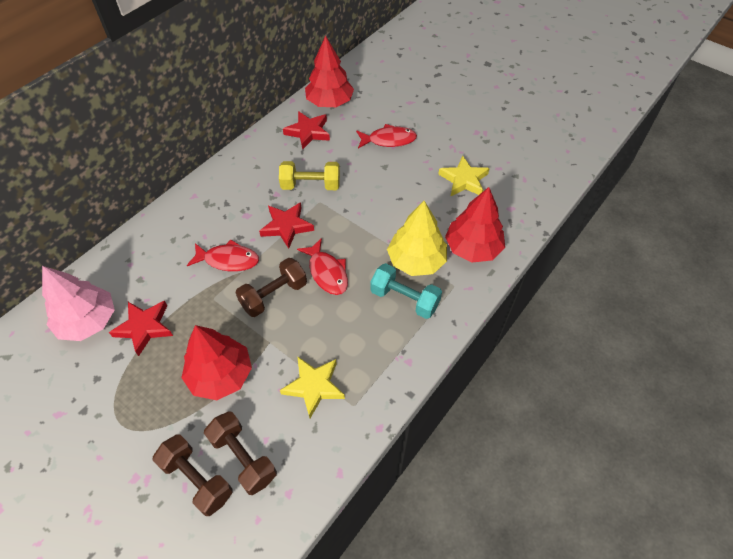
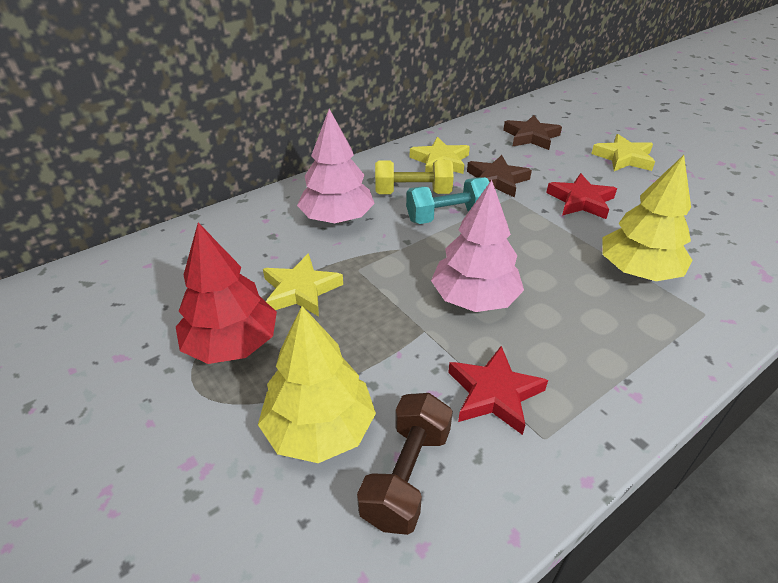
brown dumbbell: [152,434,233,516] [204,411,277,495] [235,258,307,317] = 3 -> [357,393,453,535] = 1
brown star: none = 0 -> [467,155,532,198] [503,115,562,150] = 2
pink tree: [42,266,115,341] = 1 -> [297,109,375,223] [431,180,524,312] = 2
red fish: [187,240,259,272] [297,238,348,295] [356,124,417,148] = 3 -> none = 0
red star: [109,301,173,356] [259,202,314,249] [283,111,330,149] = 3 -> [448,346,548,435] [546,173,617,219] = 2
red tree: [181,325,252,400] [305,35,354,107] [445,187,505,263] = 3 -> [176,222,277,364] = 1
yellow star: [280,356,345,418] [438,155,490,197] = 2 -> [263,253,343,317] [410,137,470,174] [591,134,655,171] = 3
yellow tree: [387,201,447,276] = 1 -> [258,306,376,463] [602,155,693,281] = 2

